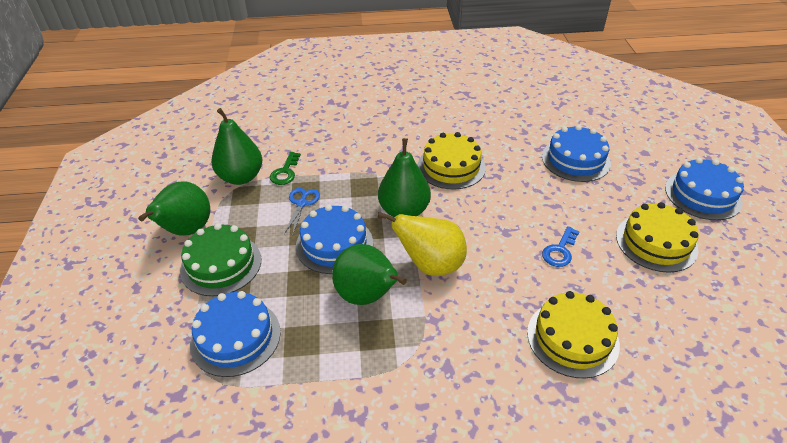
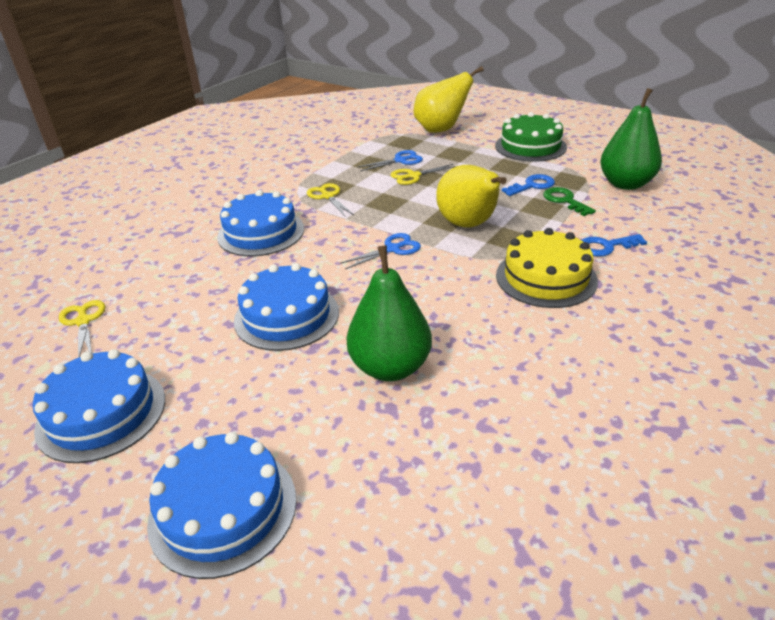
blue key: [542,226,580,267] = 1 -> [502,174,555,196] [582,234,647,256] = 2
blue scissors: [284,188,320,236] = 1 -> [340,233,421,269] [358,150,423,171] = 2
green pear: [138,181,210,236] [211,108,263,185] [332,244,407,305] [378,138,431,218] = 4 -> [347,245,432,381] [600,88,662,190] = 2
yellow cake: [418,132,486,189] [527,291,620,378] [616,202,699,273] = 3 -> [496,228,598,308] = 1
yellow pear: [378,212,467,276] = 1 -> [414,66,484,133] [436,165,507,228] = 2
yellow scissors: none = 0 -> [59,300,105,358] [307,183,354,216] [391,164,456,185] = 3

